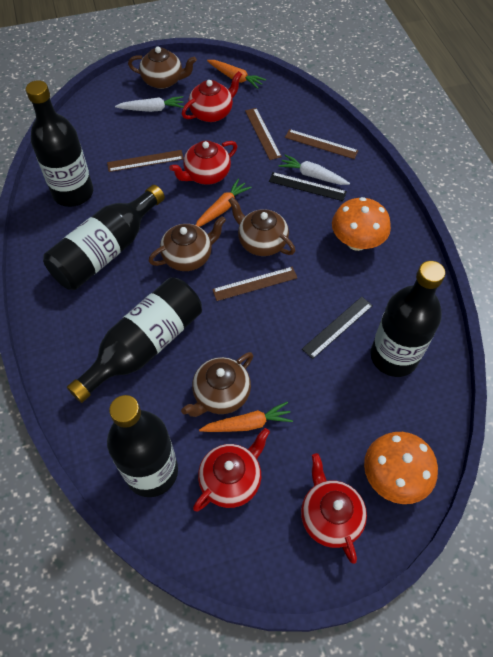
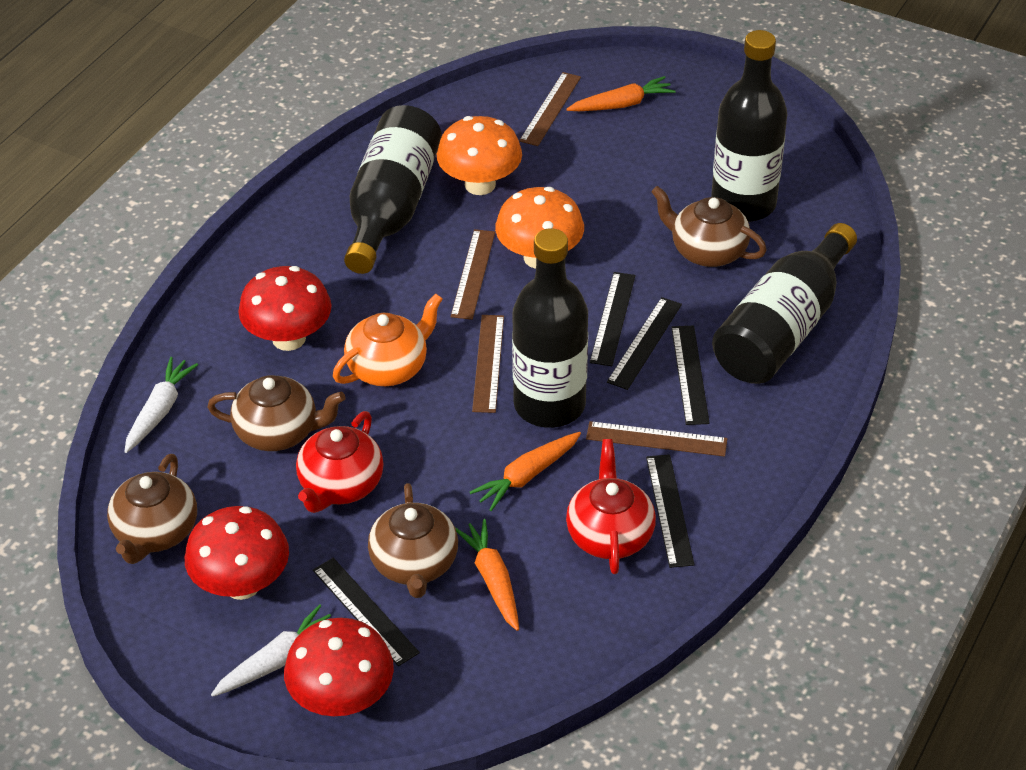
black bottle: [26,80,93,207] [43,185,165,290] [67,277,202,403] [107,395,178,497] [371,261,445,377] = 5 -> [344,105,442,274] [512,228,588,428] [711,30,787,222] [712,223,857,384] = 4
black ruler: [269,172,347,201] [302,297,373,359] = 2 -> [313,558,420,666] [590,272,635,366] [607,297,682,390] [646,454,694,568] [671,325,710,425] = 5
orange teapot: none = 0 -> [333,294,443,386] = 1
red mushroom: none = 0 -> [185,506,289,600] [238,266,332,351] [284,618,394,716] = 3
red teapot: [169,140,237,185] [182,71,242,122] [193,428,270,511] [301,453,367,564] = 4 -> [296,411,384,513] [566,439,656,574] = 2

